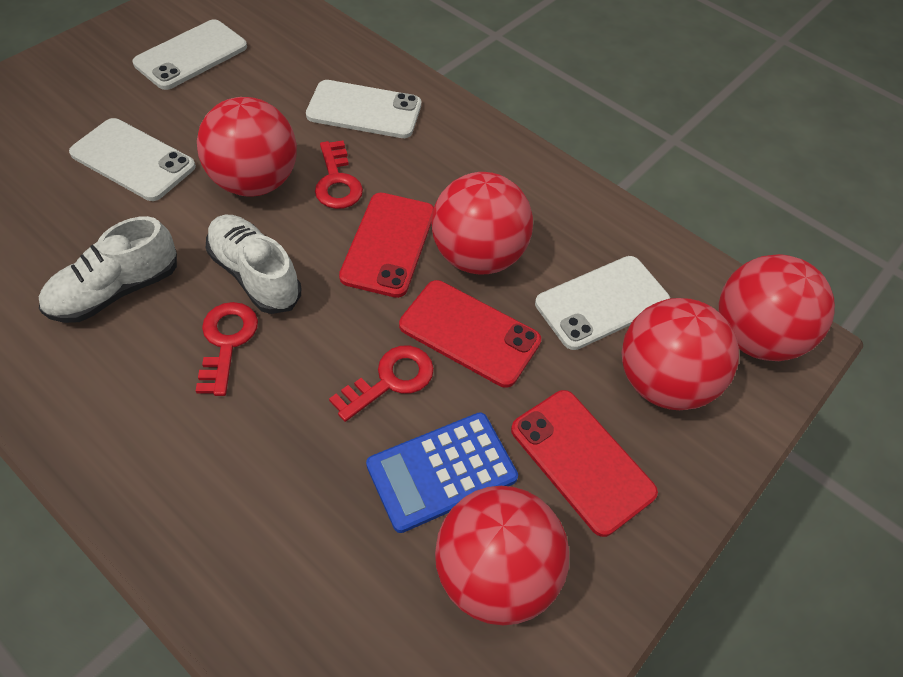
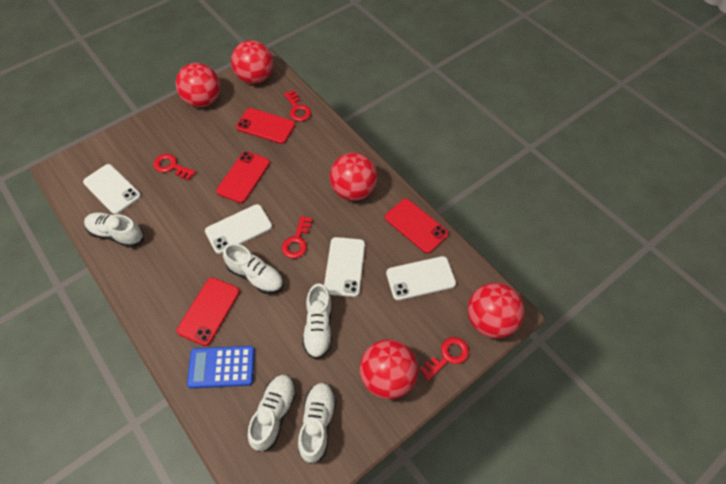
red key: [196,302,258,396] [315,140,363,209] [329,346,434,422] = 3 -> [154,154,196,180] [282,216,313,258] [284,90,311,121] [419,337,469,381] = 4
red phone: [339,193,434,298] [399,280,541,388] [511,390,658,537] = 3 -> [177,277,240,346] [216,151,270,203] [236,108,295,144] [385,199,449,254] = 4
white shoe: [39,216,177,323] [206,215,301,314] = 2 -> [84,212,144,247] [223,243,284,294] [248,375,296,452] [298,382,337,464] [302,283,332,359] = 5

